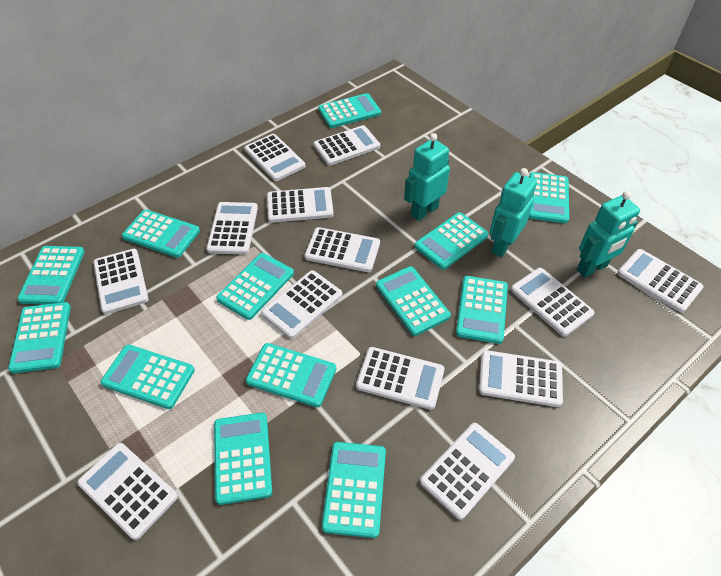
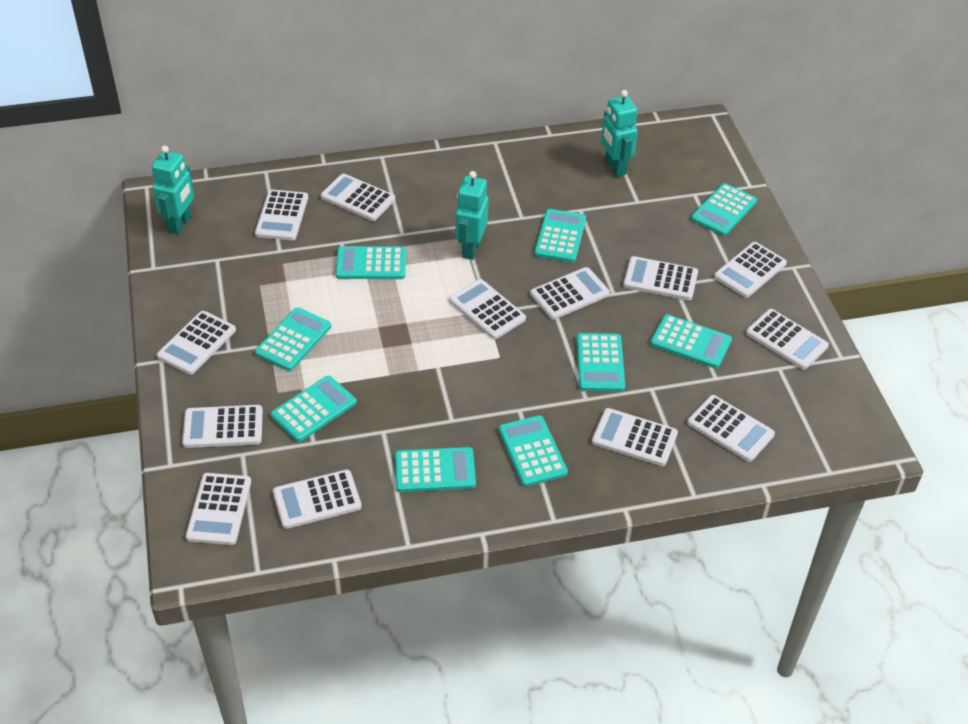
turquoise calculator: [8,302,71,373] [17,246,85,304] [100,344,195,409] [122,210,200,258] [214,413,272,505] [216,253,294,320] [246,343,336,407] [318,93,381,128] [322,442,386,538] [376,266,451,336] [414,212,489,270] [456,276,508,344] [529,172,569,223] = 13 -> [255,307,331,371] [271,376,357,442] [335,246,406,279] [395,447,476,492] [499,415,568,487] [534,209,586,262] [576,333,625,392] [650,314,732,368] [691,183,757,236] = 9

